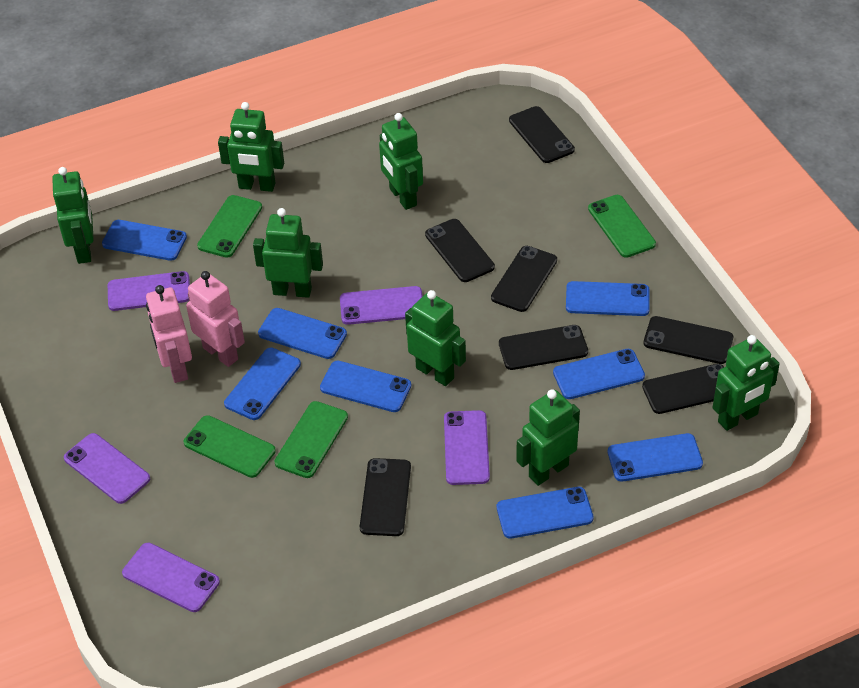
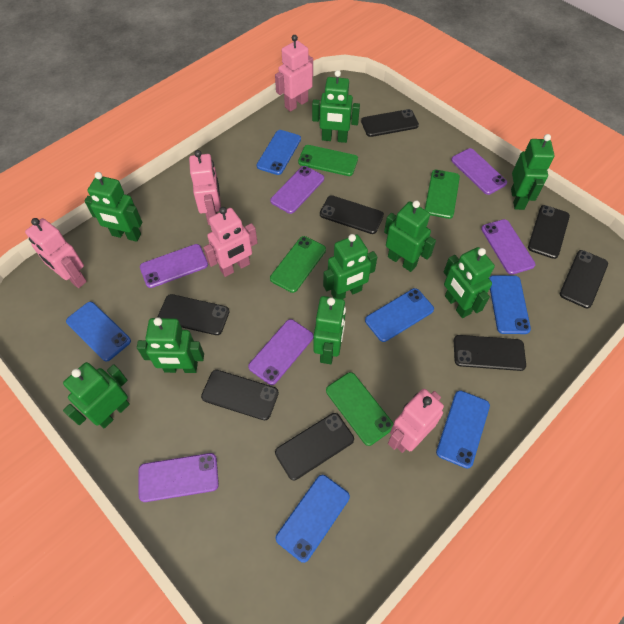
black phone: [360,458,411,536] [425,219,495,282] [491,246,557,312] [499,325,588,370] [509,106,575,163] [642,364,724,414] [643,316,733,364] = 7 -> [158,294,229,335] [201,370,279,420] [275,413,354,480] [320,195,384,234] [361,109,419,137] [454,335,526,371] [528,205,570,259] [560,250,608,308] = 8
blue phone: [102,220,187,261] [224,347,301,420] [258,308,347,359] [320,360,411,412] [497,487,594,539] [553,349,645,399] [566,281,650,316] [608,433,703,481] = 8 -> [66,302,131,362] [257,130,301,175] [276,475,350,563] [365,288,434,342] [436,390,490,469] [489,275,531,334] = 6
green robot: [52,167,94,264] [218,102,284,192] [253,208,323,298] [379,113,423,210] [405,290,466,386] [516,389,580,486] [713,335,780,431] = 7 -> [63,362,130,428] [84,172,142,242] [137,317,204,373] [312,70,360,143] [313,296,346,364] [323,234,377,299] [384,200,436,272] [444,247,495,318] [511,134,555,210] = 9
pink robot: [146,285,192,383] [186,271,245,367] = 2 -> [25,218,87,288] [189,150,221,225] [203,207,258,277] [275,35,313,112] [388,389,444,453] = 5
purple phone: [64,433,150,504] [108,271,190,311] [122,543,220,612] [340,286,423,325] [444,410,490,485] = 5 -> [138,453,219,502] [140,244,208,288] [248,319,313,385] [270,166,324,214] [451,148,507,195] [481,219,535,275] = 6

